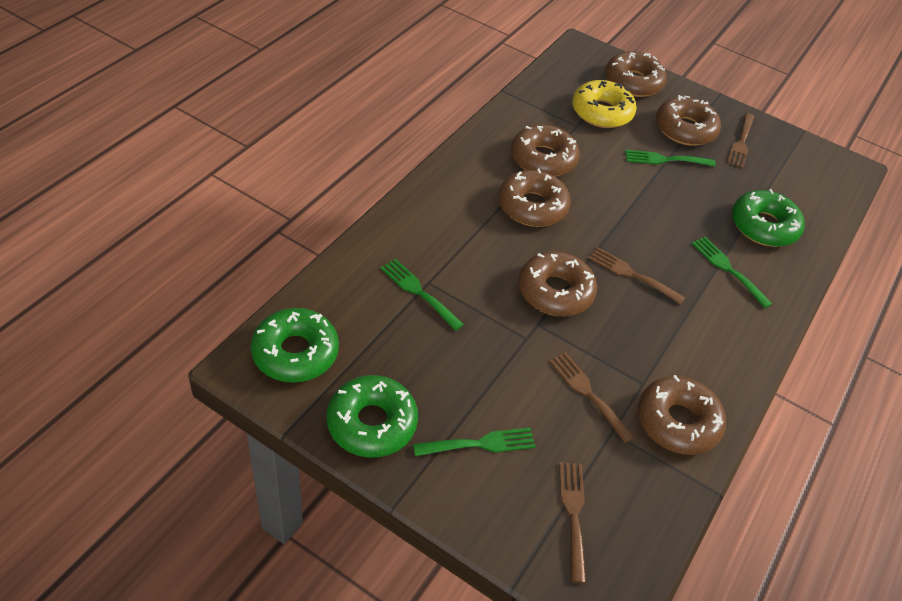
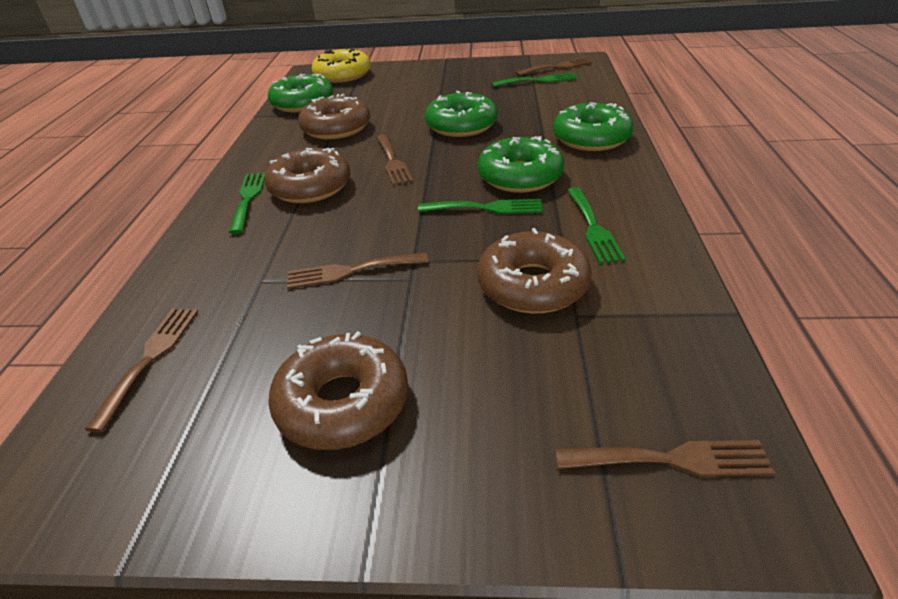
brown donut: [498,169,571,227] [511,124,579,177] [518,251,597,316] [605,51,667,97] [638,375,726,455] [656,95,721,146] = 6 -> [264,148,351,203] [268,331,408,450] [298,94,370,140] [478,228,592,314] = 4
brown fork: [549,352,635,443] [559,462,586,583] [588,247,685,305] [727,113,754,169] = 4 -> [85,308,198,432] [287,253,428,289] [376,134,413,185] [516,58,593,76] [555,440,775,477] = 5
green donut: [251,308,339,383] [327,375,418,458] [732,189,805,247] = 3 -> [268,73,333,113] [425,91,497,137] [478,136,564,193] [553,102,634,151] = 4

